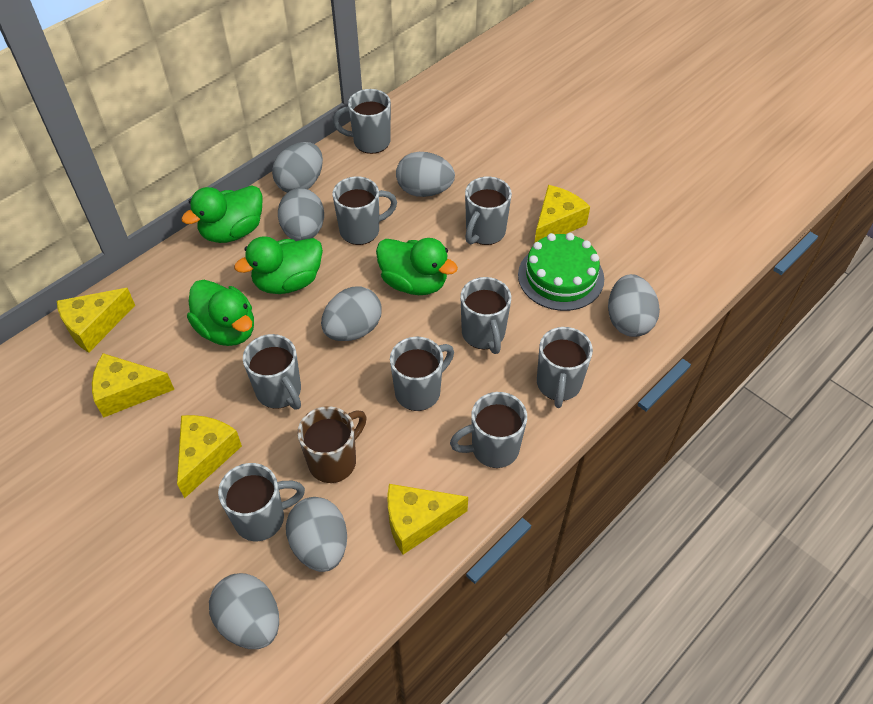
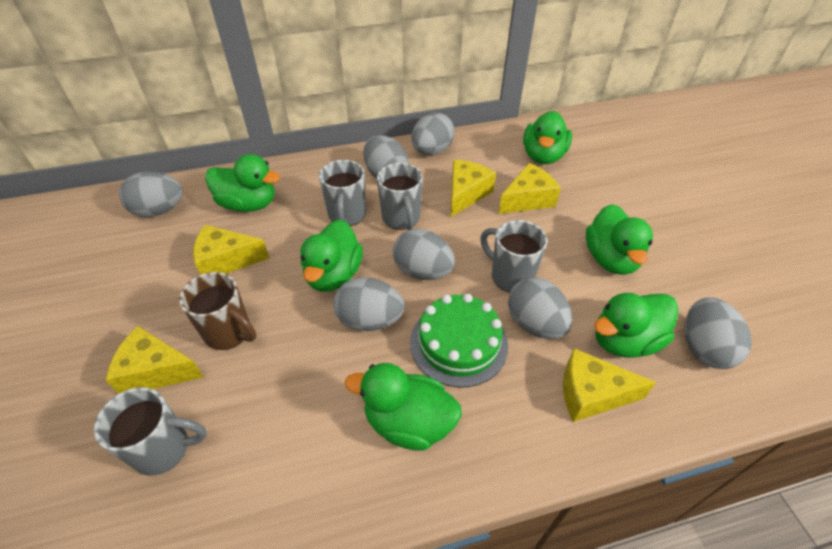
green duck: [181,185,263,243] [187,280,254,346] [234,236,323,294] [376,238,458,295] = 4 -> [205,154,280,212] [300,219,363,292] [345,363,462,451] [523,111,572,164] [586,204,653,275] [594,293,678,358] = 6
grey mug: [218,463,305,541] [243,334,301,409] [332,176,397,245] [333,89,391,154] [390,337,454,411] [450,392,527,468] [460,277,511,354] [465,176,512,245] [537,327,593,408] = 9 -> [94,387,207,476] [319,160,366,226] [377,163,423,230] [480,220,547,292] = 4

